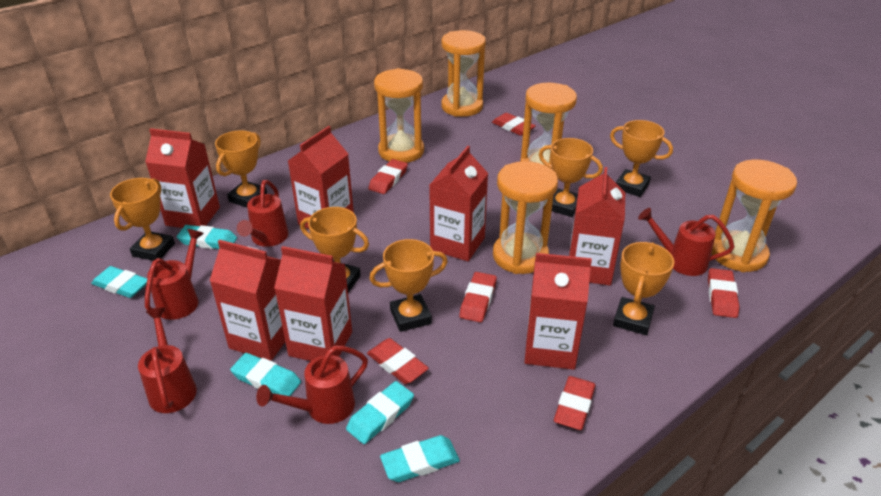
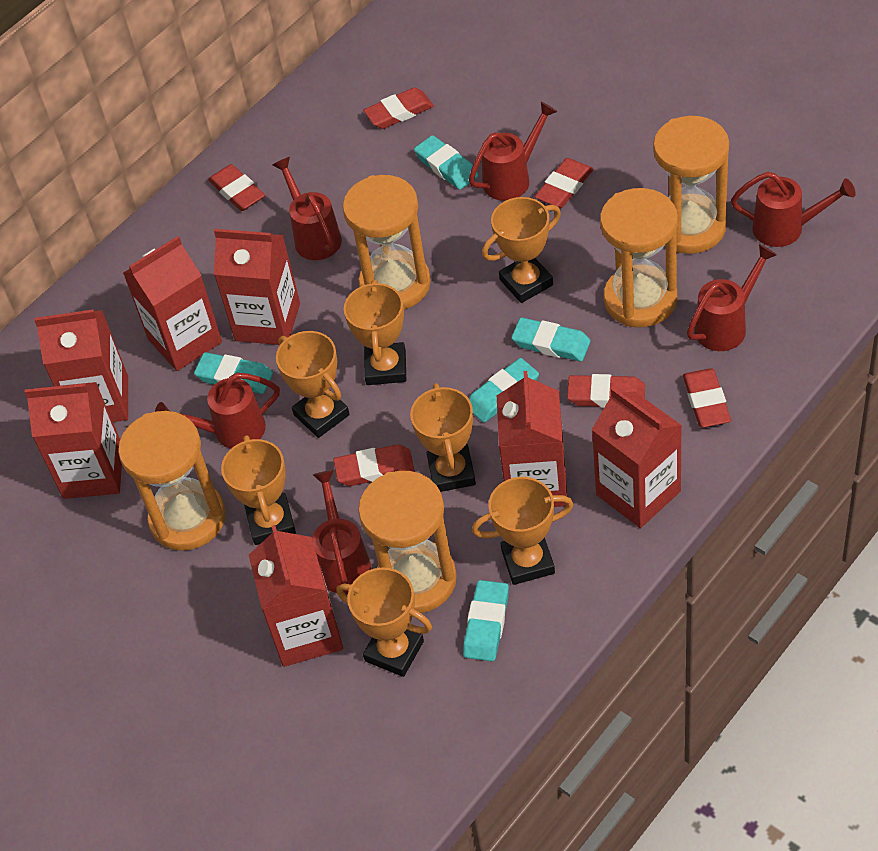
red watering can: [138,308,197,413] [145,229,204,320] [237,180,289,247] [256,346,368,424] [638,208,735,276] = 5 -> [155,373,280,449] [273,157,342,260] [312,470,371,595] [469,102,557,201] [687,244,777,351] [731,172,856,247] = 6

